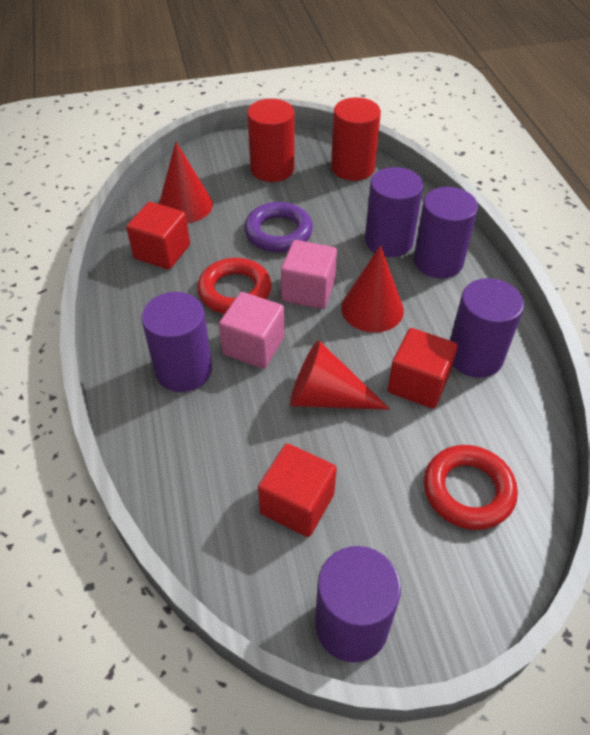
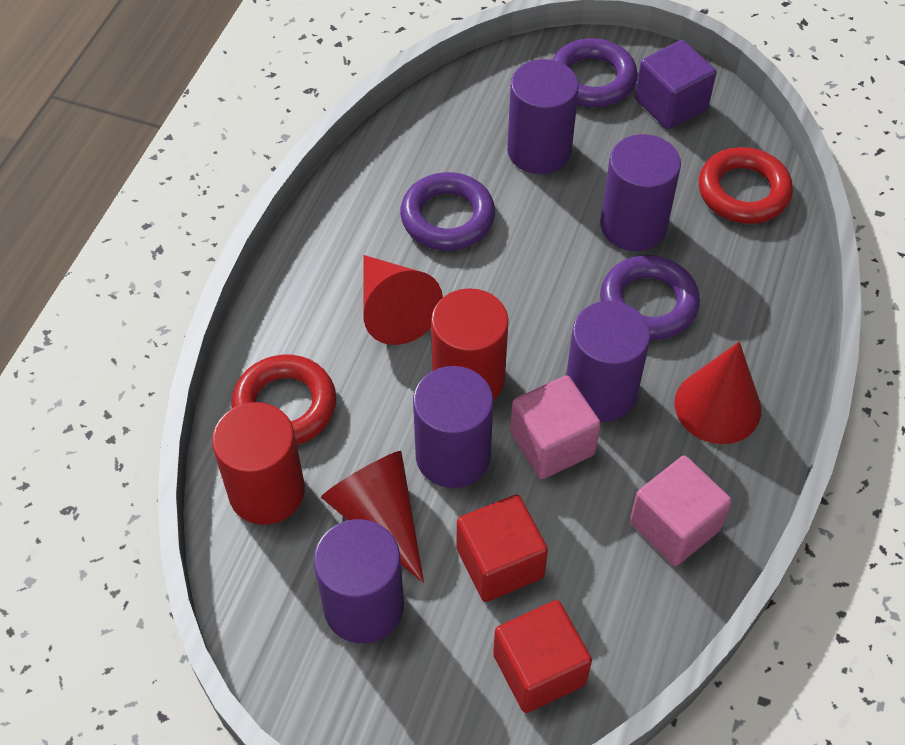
purple cube: none = 0 -> [635,40,717,130] = 1
purple ring: [244,202,313,252] = 1 -> [400,172,495,251] [552,38,637,107] [600,255,700,340] = 3
red cube: [126,202,190,270] [258,444,337,537] [388,328,458,409] = 3 -> [457,494,548,602] [493,600,592,713] = 2

